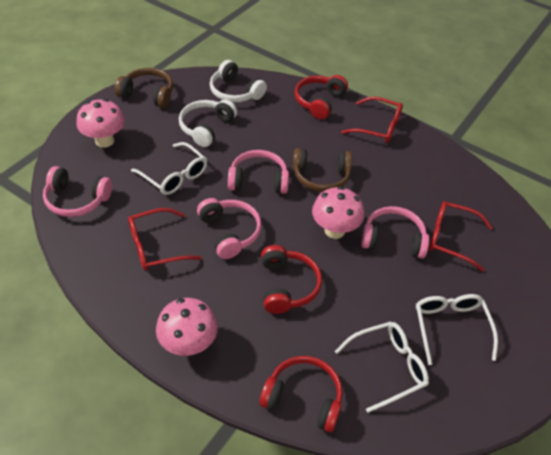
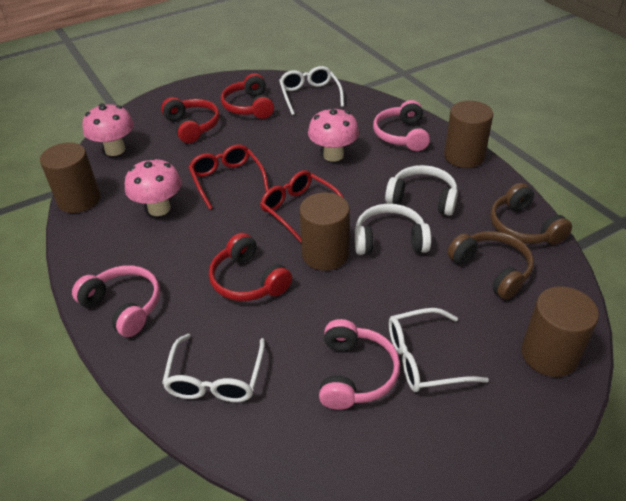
brown cylinder: none = 0 -> [40,142,100,213] [300,192,350,271] [444,101,493,168] [521,286,599,377] = 4
pink headphones: [43,166,112,217] [197,198,261,259] [228,150,289,194] [361,206,429,259] = 4 -> [72,265,160,337] [319,319,400,410] [373,100,430,151] = 3
red glasses: [128,208,202,271] [341,97,403,143] [429,201,493,272] = 3 -> [189,144,269,210] [260,170,344,243] = 2

